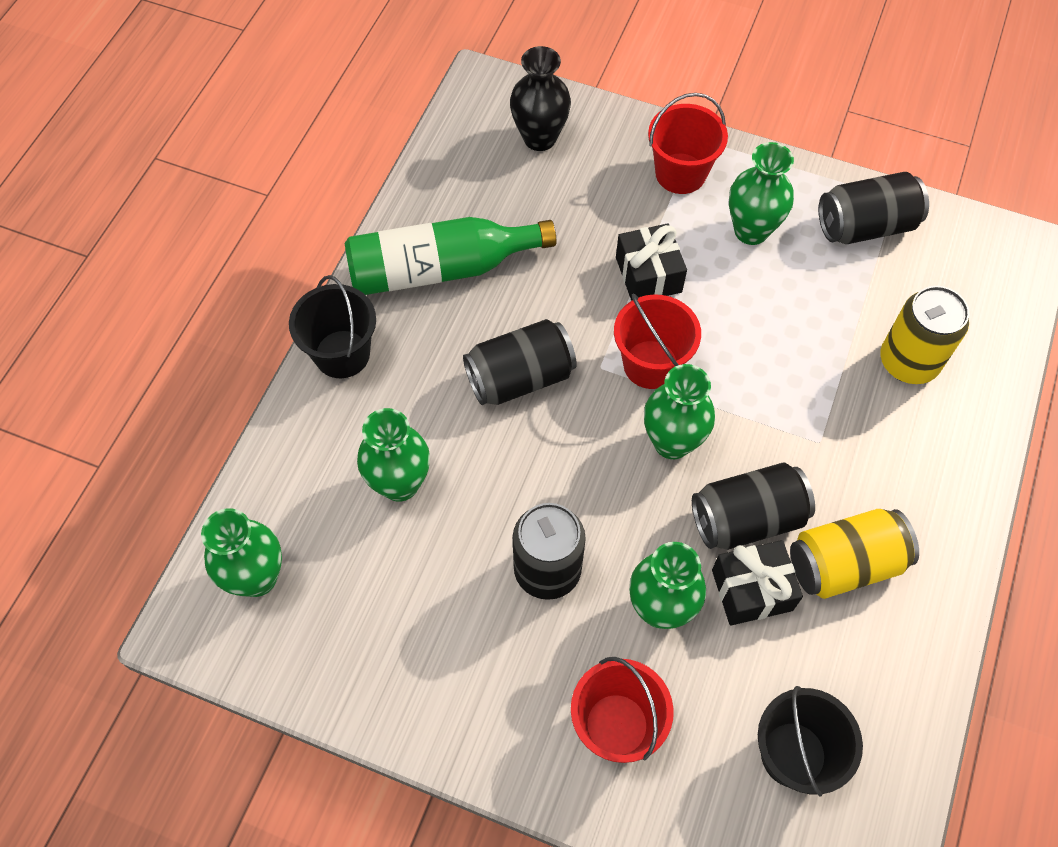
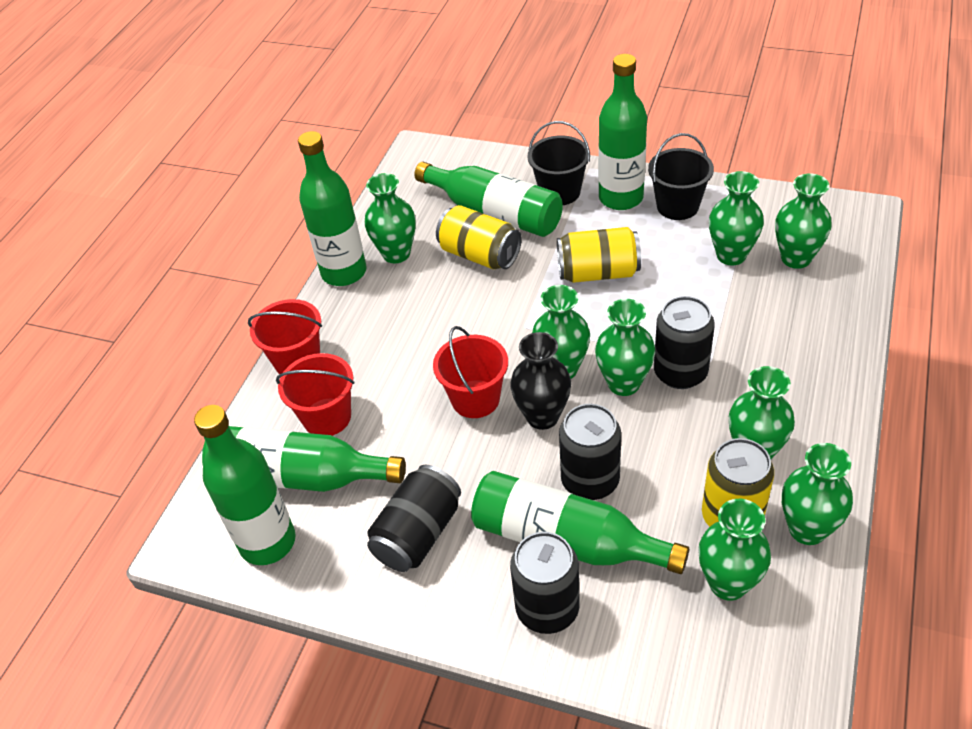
black gift: [616,223,687,301] [712,540,803,625] = 2 -> none = 0
green bottle: [345,217,556,295] = 1 -> [194,405,296,565] [202,426,406,492] [298,131,367,286] [414,162,563,237] [471,471,689,574] [598,54,647,210] = 6
green vase: [201,508,282,597] [357,408,430,502] [629,542,706,629] [644,364,715,459] [729,142,794,245] = 5 -> [364,173,416,263] [532,285,590,379] [595,299,655,396] [698,499,771,601] [709,171,764,266] [729,366,795,459] [775,173,831,269] [782,443,853,545] = 8
yellow can: [790,509,919,599] [880,286,969,384] = 2 -> [436,205,522,269] [557,227,641,283] [702,438,774,527] = 3

